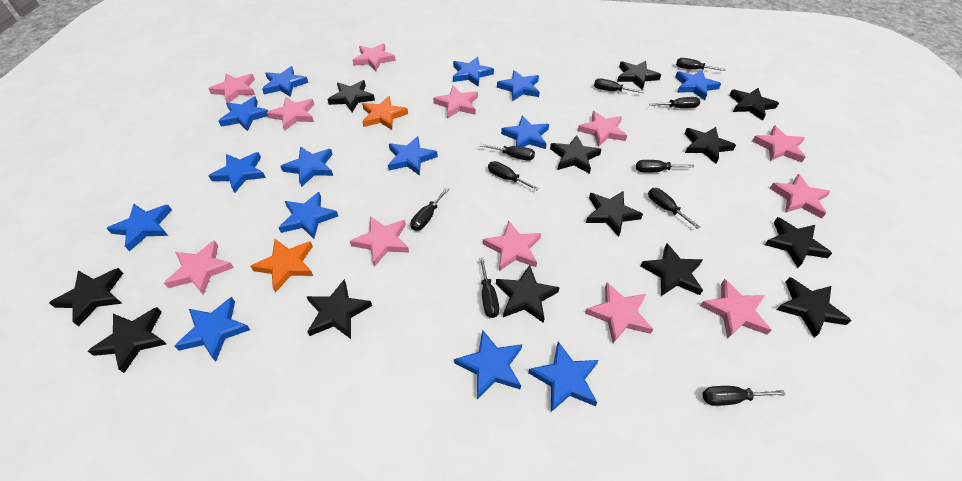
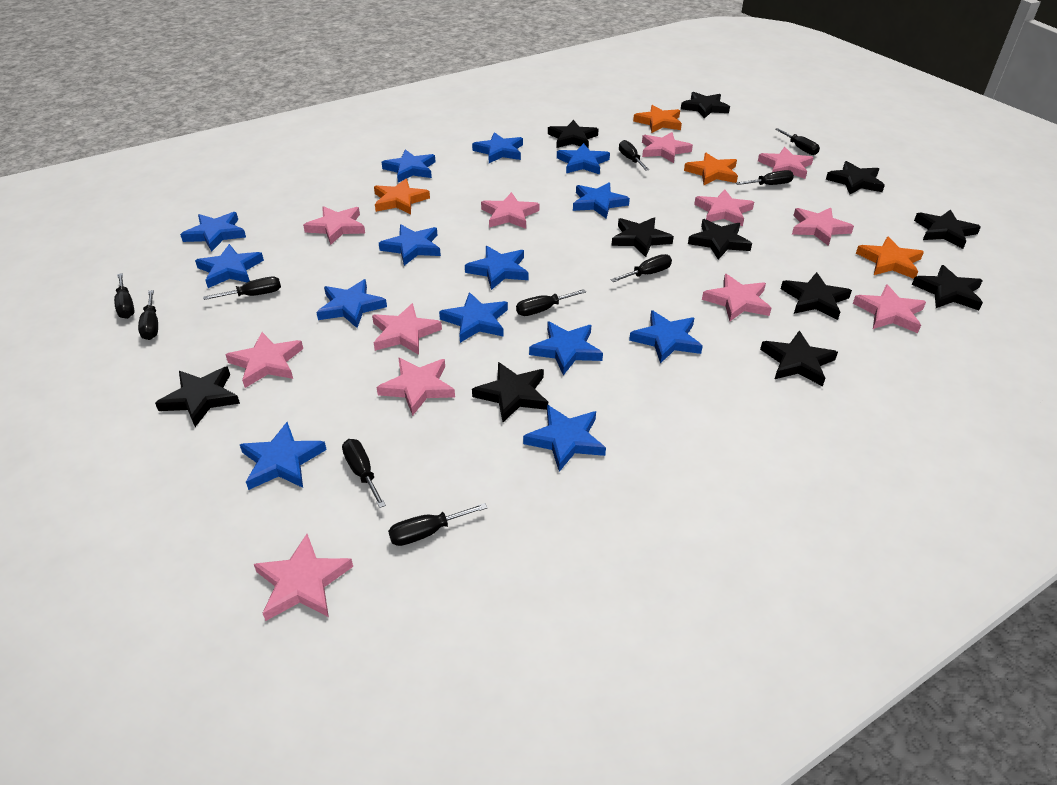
black star: [49,268,123,326] [88,307,166,373] [306,279,372,339] [327,80,375,112] [496,265,560,323] [550,135,602,174] [586,191,643,237] [617,61,661,90] [640,243,703,296] [684,127,736,164] [729,88,779,121] [765,217,832,268] [776,277,852,338] = 13 -> [155,366,240,427] [472,362,548,422] [548,120,599,148] [611,217,674,257] [681,92,730,118] [688,219,752,260] [760,331,838,386] [781,272,852,320] [826,161,885,194] [912,265,983,311] [914,209,981,249] = 11
orange star: [251,239,313,292] [362,96,408,130] = 2 -> [374,179,430,215] [633,105,682,133] [684,153,738,185] [856,236,924,279] = 4

